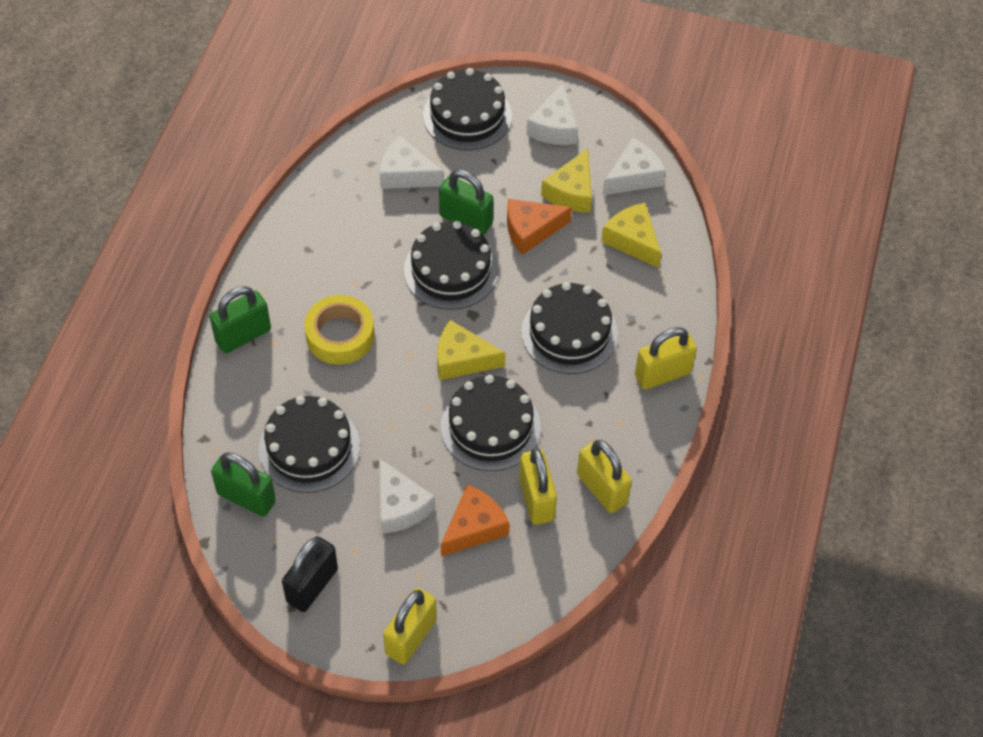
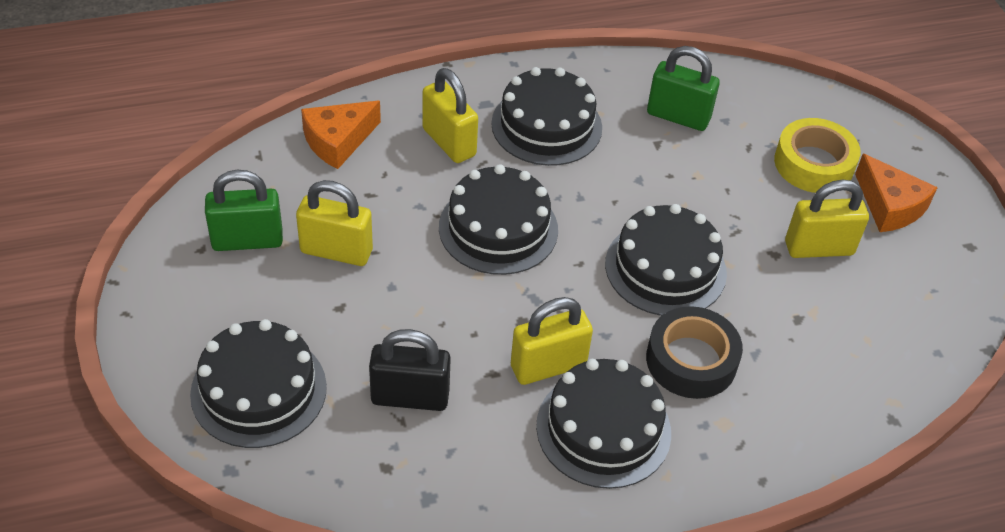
black tape: none = 0 -> [646,306,743,399] = 1
green padlock: [209,286,271,353] [211,452,276,517] [439,170,494,235] = 3 -> [205,170,283,251] [647,46,720,131] = 2
white cheese: [379,458,435,534] [380,136,444,189] [526,83,578,145] [603,138,666,195] = 4 -> none = 0
yellow cheese: [437,320,506,380] [541,148,592,213] [601,203,661,268] = 3 -> none = 0

